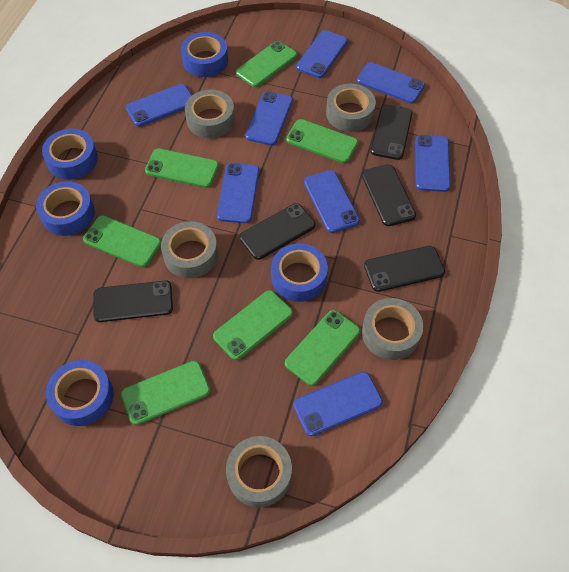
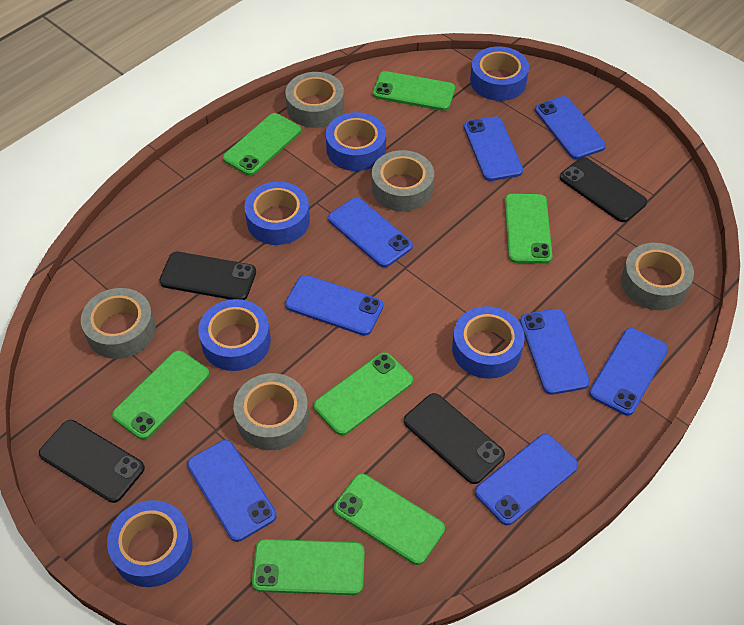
black phone: [93,280,173,322] [239,203,316,260] [362,164,416,226] [364,246,445,292] [370,104,413,160] = 5 -> [39,420,145,503] [159,252,256,300] [404,393,505,484] [560,157,647,222] = 4
blue tape: [36,181,95,236] [42,129,98,180] [46,360,114,426] [181,32,228,77] [271,243,328,302] = 5 -> [107,500,193,587] [198,299,271,371] [244,182,310,245] [326,112,386,171] [452,306,524,379] [470,46,529,101] = 6

